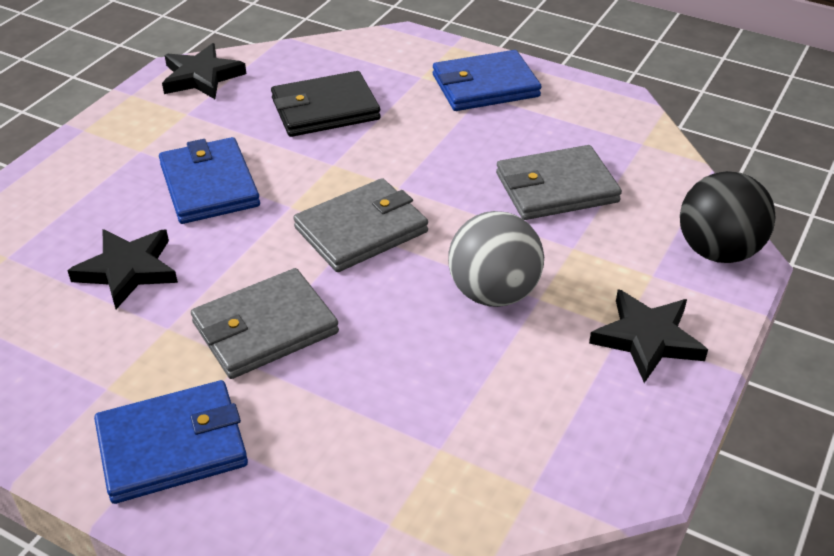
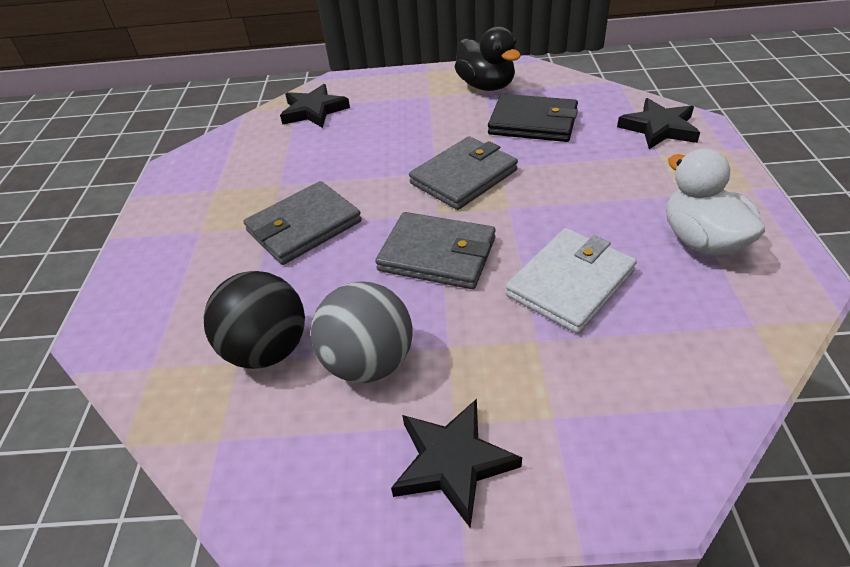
black duck: none = 0 -> [455,26,521,91] = 1
blue wallet: [94,380,248,504] [159,137,260,224] [433,50,542,111] = 3 -> none = 0
white duck: none = 0 -> [666,148,765,255] = 1
white wallet: none = 0 -> [505,228,637,334] = 1

